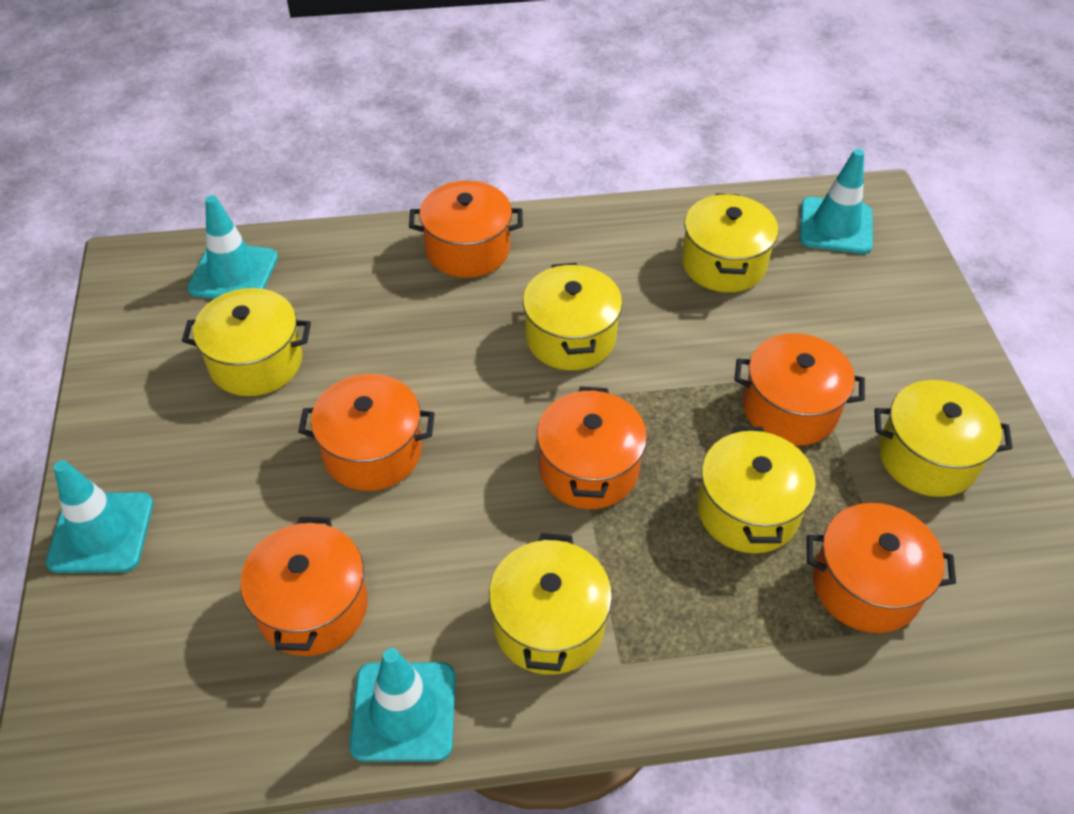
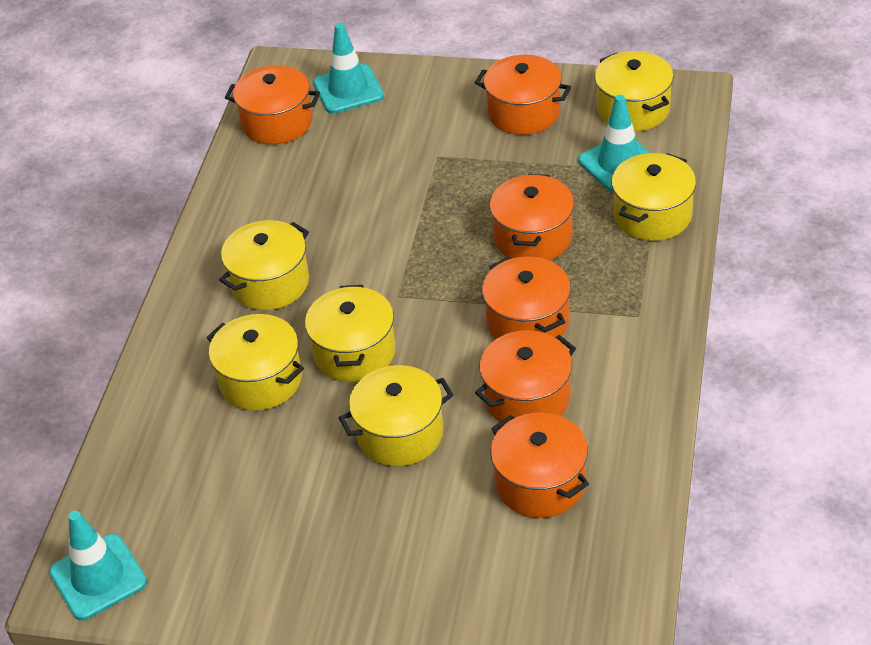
turquoise traffic cone: [46,460,153,573] [187,195,278,299] [349,648,456,762] [800,149,873,254] = 4 -> [49,511,147,620] [313,23,384,114] [578,95,650,192] = 3

